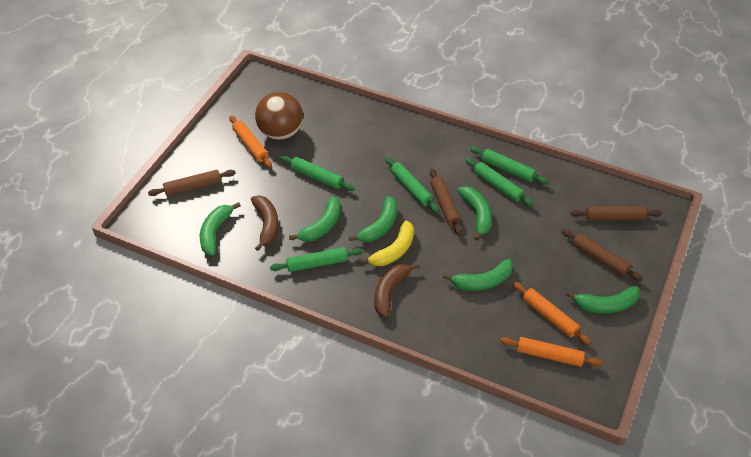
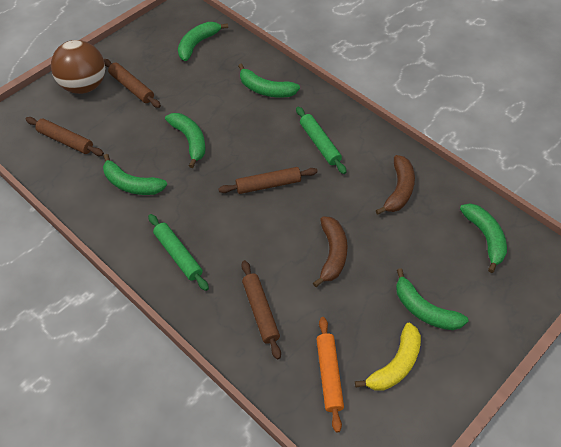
green rolling pin: [270,247,363,272] [280,155,355,191] [385,156,439,213] [465,158,534,207] [470,147,548,184] = 5 -> [148,214,209,291] [296,107,346,174] = 2
orange rolling pin: [229,115,272,168] [500,337,602,367] [513,282,591,345] = 3 -> [316,317,344,433] = 1

